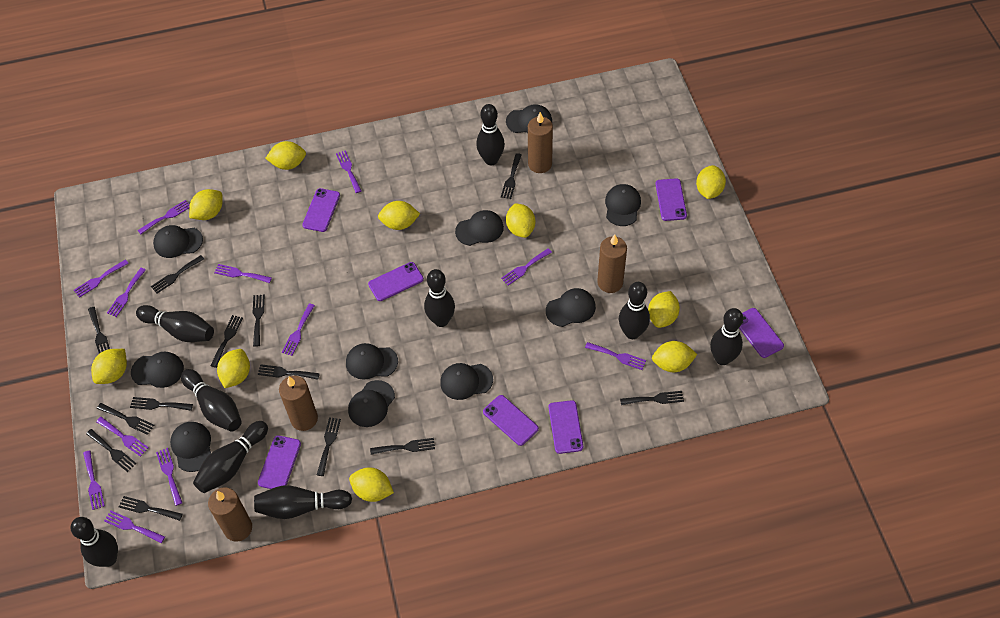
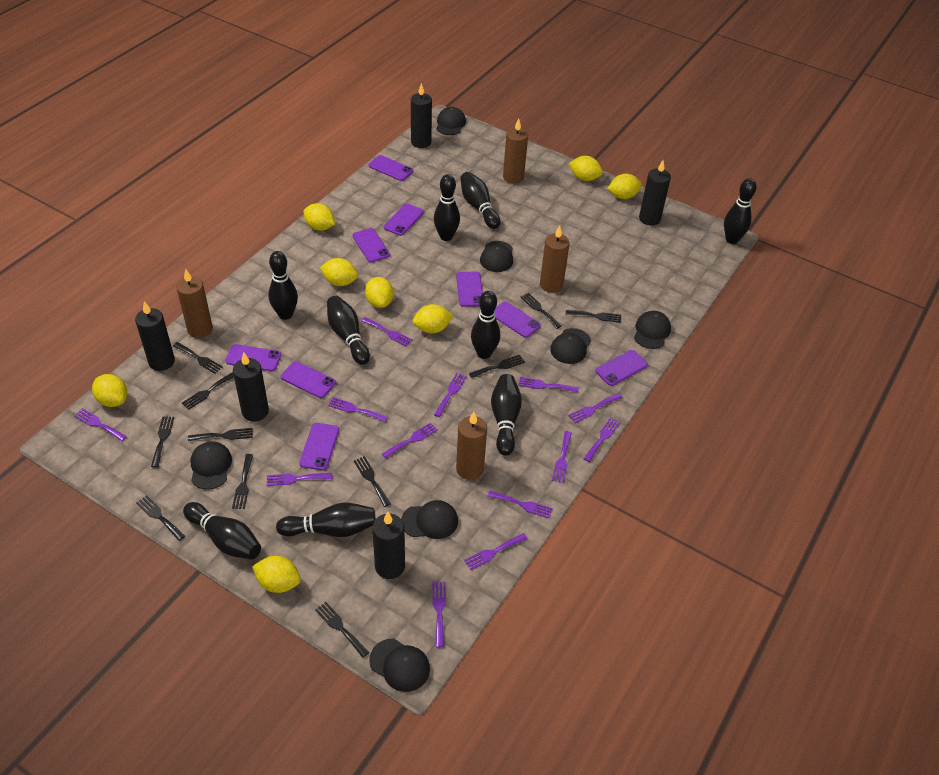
black candle: none = 0 -> [135,301,175,371] [233,352,269,422] [372,512,405,579] [411,83,432,148] [639,160,671,225] = 5
black cap: [131,352,184,388] [153,225,203,258] [170,422,211,472] [346,343,398,380] [348,380,395,427] [440,363,493,400] [455,210,504,246] [506,104,552,133] [546,288,596,327] [605,184,641,226] = 10 -> [190,441,232,490] [369,639,430,692] [401,500,458,539] [436,107,466,135] [480,241,513,272] [550,328,591,364] [634,311,671,349] = 7
black fork: [86,429,136,472] [88,307,110,354] [97,403,154,435] [119,496,183,521] [130,397,193,411] [151,255,204,294] [210,315,243,368] [252,295,265,347] [258,364,320,380] [317,417,341,476] [370,438,435,455] [501,153,522,199] [620,391,684,405] = 13 -> [136,495,185,541] [151,416,174,468] [173,342,223,374] [182,372,234,410] [188,428,253,441] [232,454,253,509] [315,602,369,658] [354,456,391,507] [469,355,525,378] [521,293,561,329] [566,310,621,323] = 11
purple fork: [74,259,129,298] [83,450,105,510] [96,417,149,457] [104,511,165,543] [107,268,146,317] [137,200,190,234] [156,448,182,506] [214,264,272,283] [282,303,315,356] [336,150,362,193] [501,248,552,286] [585,342,646,370] = 12 -> [74,408,127,441] [267,473,332,486] [328,397,388,422] [362,317,413,347] [382,423,438,458] [432,582,446,647] [434,373,467,417] [464,533,527,570] [488,491,553,518] [519,377,579,393] [552,431,572,483] [568,393,622,423] [584,418,620,462] = 13
purple phone: [258,435,301,489] [302,188,340,232] [368,262,424,301] [483,395,539,446] [549,400,583,454] [655,178,687,221] [739,308,784,358] = 7 -> [225,344,282,371] [281,361,336,398] [299,423,339,471] [352,228,390,262] [369,155,413,181] [384,203,424,236] [456,271,483,307] [494,301,541,338] [595,350,648,386] = 9
yellow lemon: [91,349,127,384] [189,189,223,220] [217,349,250,388] [265,141,306,170] [349,467,394,502] [378,201,420,230] [506,203,535,238] [648,291,680,328] [652,341,697,372] [696,165,726,199] = 10 -> [92,374,127,407] [252,556,301,593] [304,203,335,231] [320,258,358,286] [365,277,394,308] [413,304,454,333] [569,156,603,181] [607,174,642,199] = 8

